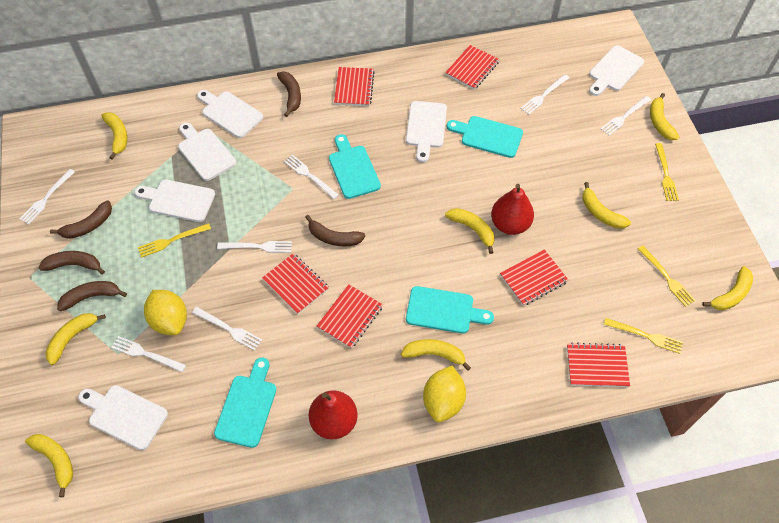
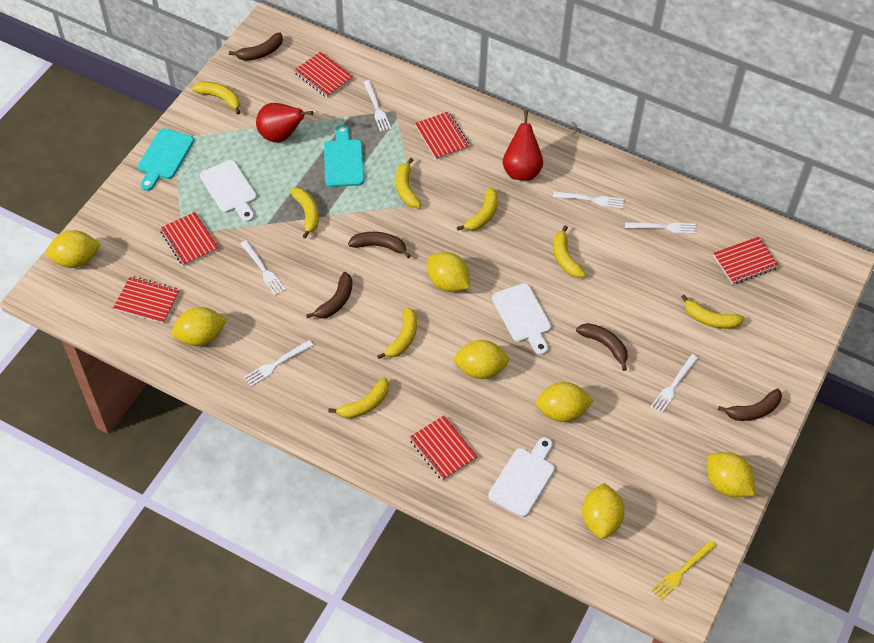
turquoise cutting board: [214,358,276,448] [329,134,381,199] [406,286,494,334] [446,116,523,158] = 4 -> [138,128,194,191] [324,125,364,187] = 2
white cutting board: [78,385,168,450] [134,180,215,222] [178,122,236,181] [197,90,263,138] [406,101,447,162] [589,45,644,96] = 6 -> [200,160,257,222] [488,437,555,517] [492,283,551,355] = 3
white fork: [20,169,75,224] [111,336,186,372] [192,307,262,351] [217,241,292,253] [284,155,339,199] [520,74,569,115] [601,96,651,135] = 7 -> [240,240,286,296] [244,340,313,387] [364,80,391,132] [553,191,624,209] [625,222,697,234] [650,354,698,414] = 6
yellow fork: [138,223,211,258] [604,318,683,354] [638,246,696,307] [655,143,679,201] = 4 -> [651,540,716,600] = 1
yellow lemon: [144,290,187,335] [423,366,466,422] = 2 -> [46,230,101,268] [172,307,227,346] [427,252,470,292] [452,340,509,379] [536,382,594,422] [582,483,625,539] [707,452,755,497] = 7

